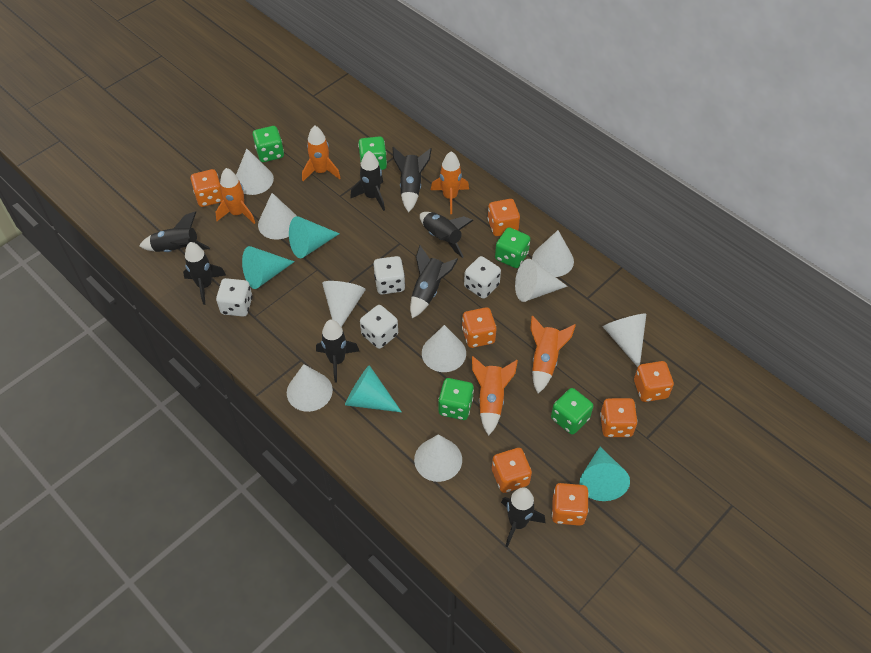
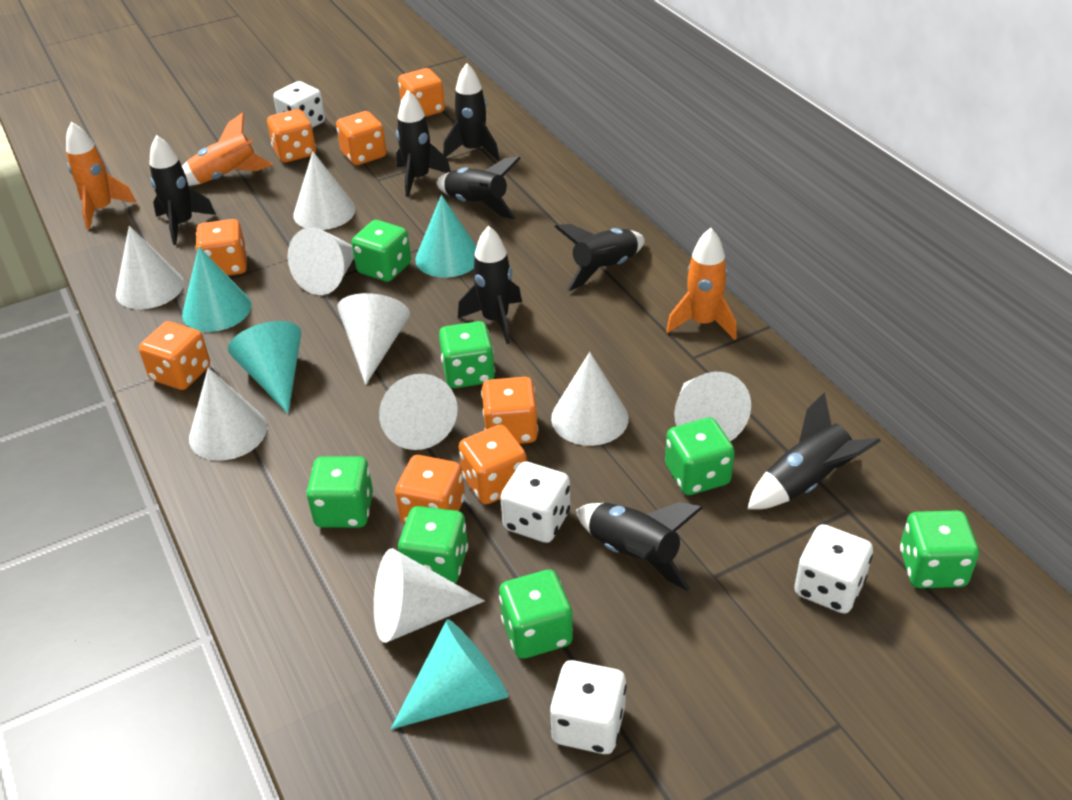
green dice: [253,126,284,162] [358,136,387,170] [438,378,474,420] [495,227,530,268] [551,388,593,435] = 5 -> [306,456,373,528] [352,220,411,282] [398,506,468,584] [439,321,495,388] [499,570,573,659] [665,418,735,495] [900,510,979,588] = 7
orange dice: [191,169,223,207] [462,307,497,348] [488,199,520,236] [492,448,532,493] [552,483,589,526] [600,398,638,437] [634,361,674,402] = 7 -> [139,321,210,390] [195,219,247,276] [267,109,316,162] [336,111,387,165] [395,455,465,524] [398,68,445,117] [459,425,527,504] [481,377,538,444] = 8
orange rocket: [216,168,255,224] [302,125,341,181] [431,151,469,214] [472,356,518,436] [530,316,576,393] = 5 -> [66,122,136,230] [182,112,273,186] [666,228,737,340] = 3

